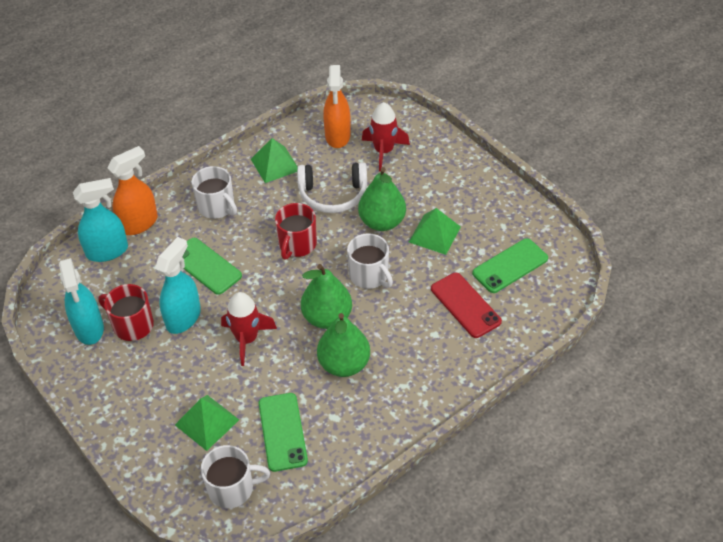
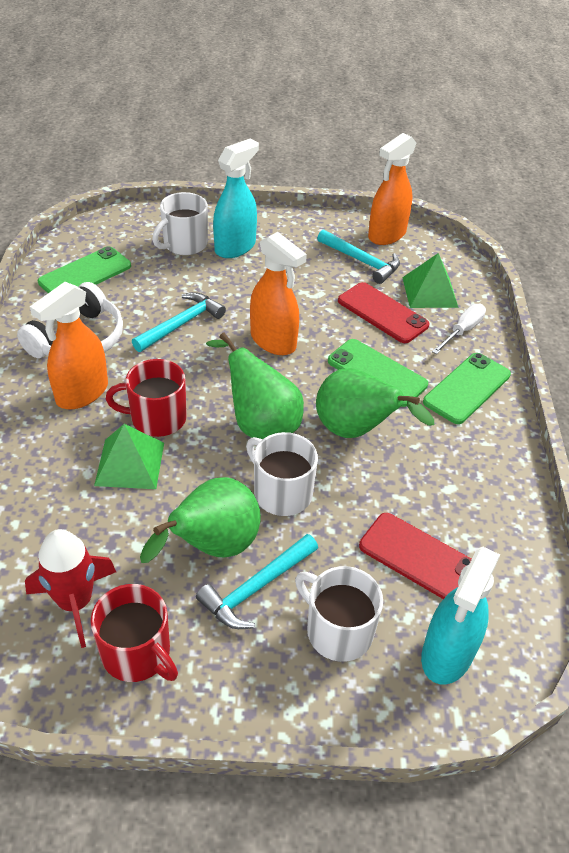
green pyramid: [175,395,239,451] [251,138,298,183] [409,208,461,255] = 3 -> [94,424,164,489] [402,253,459,308] = 2
orange spray bottle: [107,146,158,235] [323,65,351,148] = 2 -> [30,282,108,409] [250,232,307,355] [368,133,416,245] = 3
red phone: [431,273,502,338] = 1 -> [338,282,430,343] [359,513,472,599] = 2
red rocket: [221,292,277,366] [362,102,410,171] = 2 -> [25,529,116,648] = 1
turquoise hammer: none = 0 -> [132,292,226,352] [196,534,318,629] [317,229,400,284] = 3
turquoise spray bottle: [59,258,104,345] [73,178,128,262] [155,237,201,334] = 3 -> [213,138,259,258] [421,547,500,685] = 2
white screwdriver: none = 0 -> [432,304,486,354] = 1

